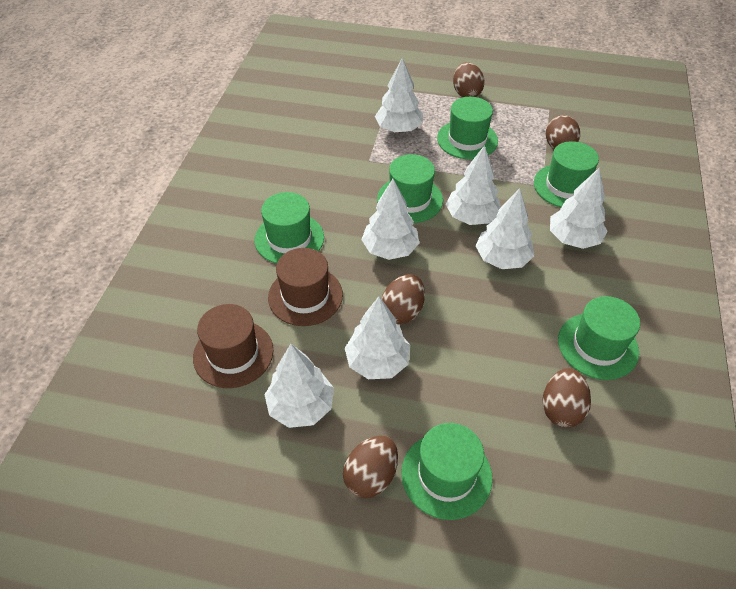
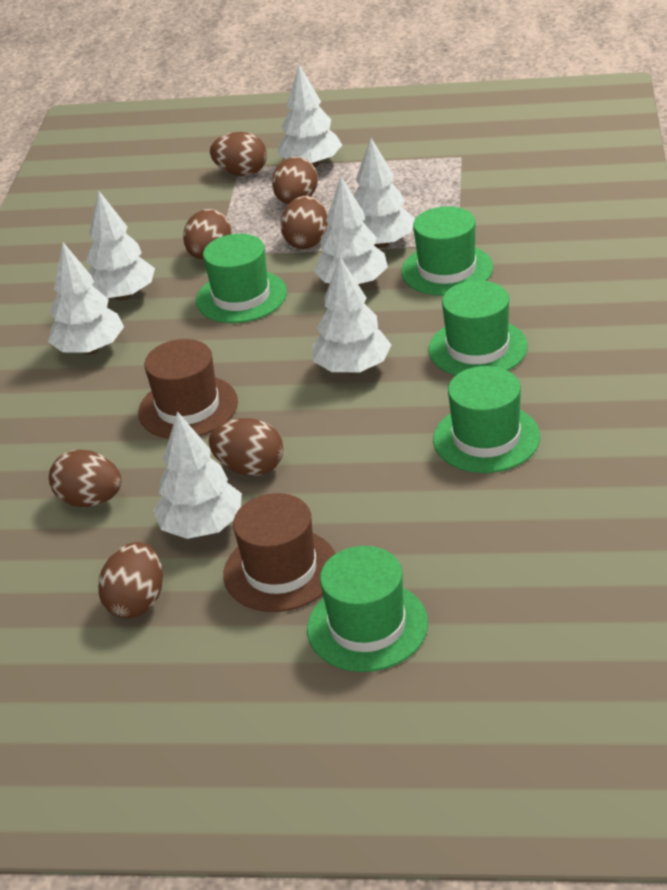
brown egg: [343,436,398,498] [382,274,425,324] [453,62,484,97] [543,368,591,427] [545,115,580,149] = 5 -> [49,449,121,507] [98,542,163,618] [183,209,232,260] [209,418,283,476] [210,132,267,176] [272,157,318,204] [280,195,328,249] = 7
green hat: [254,192,324,264] [377,154,443,223] [401,423,493,520] [437,97,498,160] [534,141,599,207] [558,296,640,380] = 6 -> [196,234,287,323] [307,546,428,672] [401,206,493,296] [428,280,528,376] [433,366,540,473] = 5

